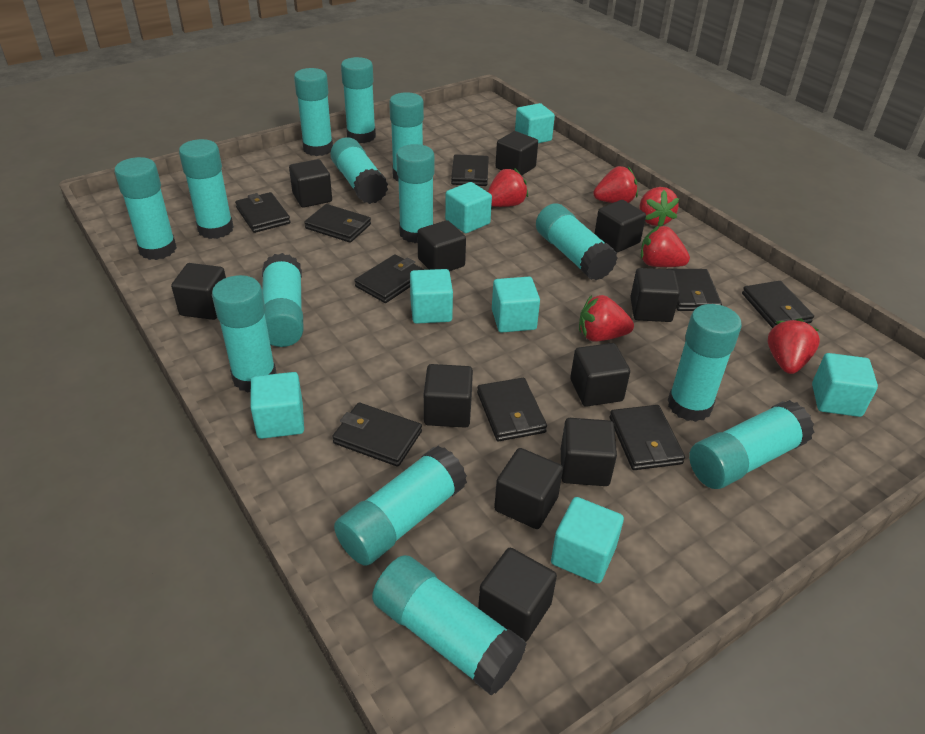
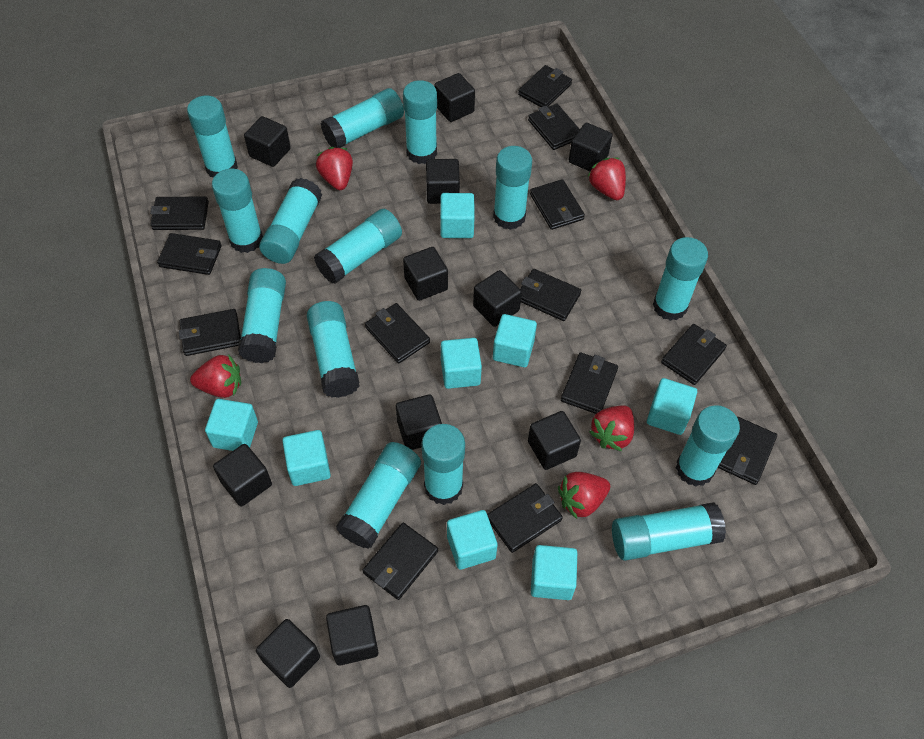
black wallet: [235,192,290,233] [304,204,371,243] [332,403,422,467] [355,254,425,303] [451,154,489,186] [477,378,547,441] [609,405,685,470] [668,269,722,311] [742,281,814,328] = 9 -> [150,197,209,230] [157,233,222,275] [179,309,241,356] [363,523,438,600] [365,303,430,363] [487,483,563,553] [518,65,572,107] [520,269,581,321] [528,104,580,150] [530,179,585,230] [561,352,618,414] [661,324,727,385] [717,417,777,485] = 13
red strawberry: [488,168,528,207] [579,295,634,342] [593,166,638,203] [639,187,679,226] [641,226,690,267] [767,318,820,374] = 6 -> [190,355,241,398] [316,147,353,190] [558,472,610,519] [588,158,626,200] [589,405,634,451] = 5
turquoise cube: [250,372,304,439] [410,269,453,324] [445,182,492,233] [492,277,540,333] [515,103,555,143] [551,497,624,583] [812,353,878,417] = 7 -> [205,399,258,451] [282,430,331,486] [440,193,475,238] [441,338,482,389] [447,510,498,570] [493,314,537,367] [531,545,577,600] [647,378,697,435] = 8

